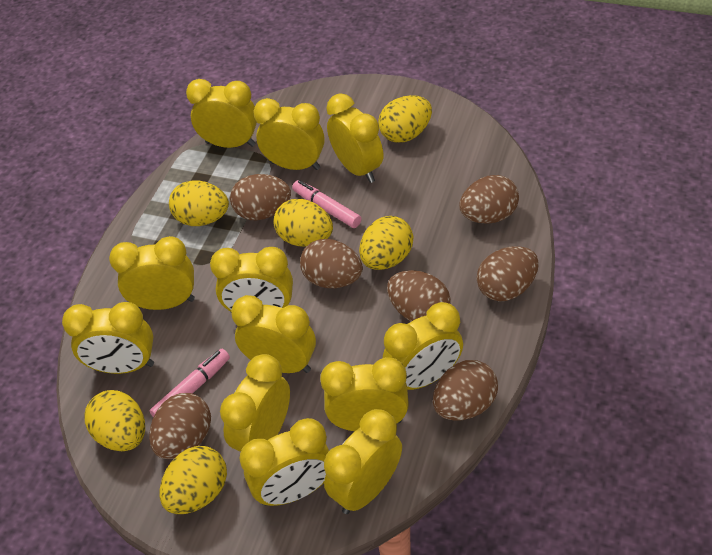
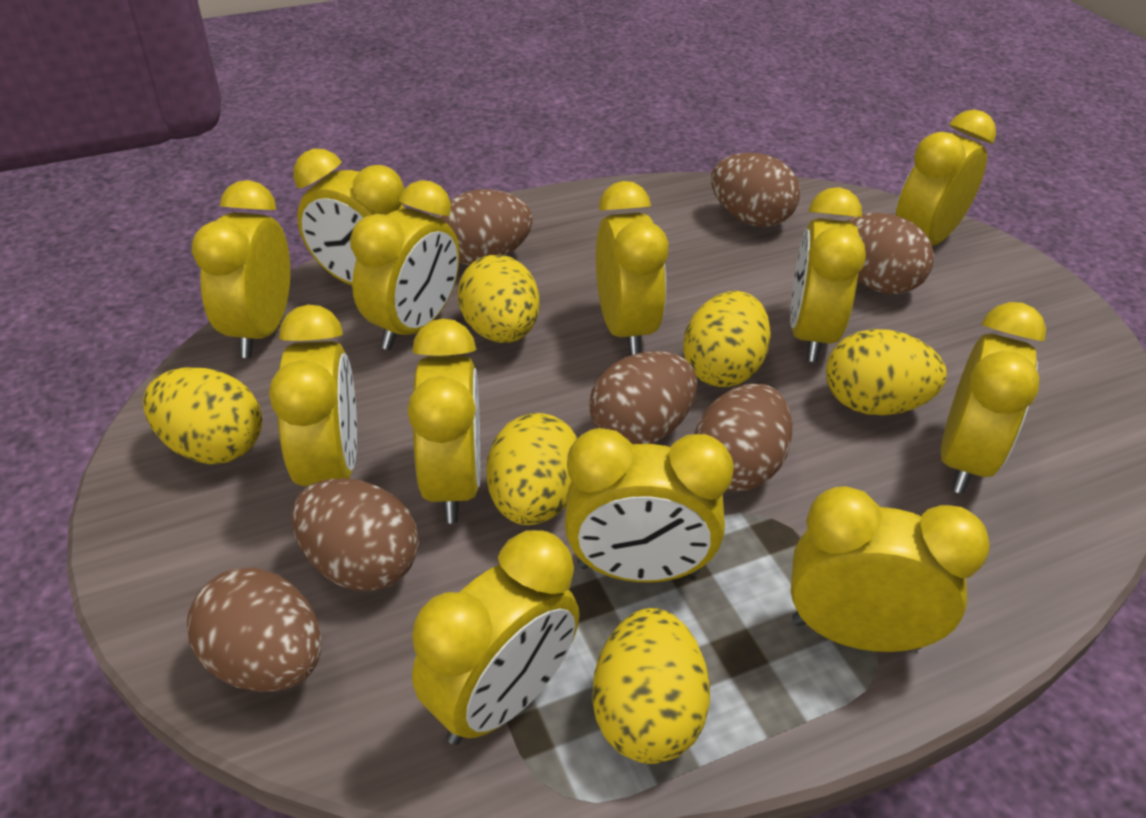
pink marker: [150,349,230,417] [292,180,361,228] = 2 -> none = 0

